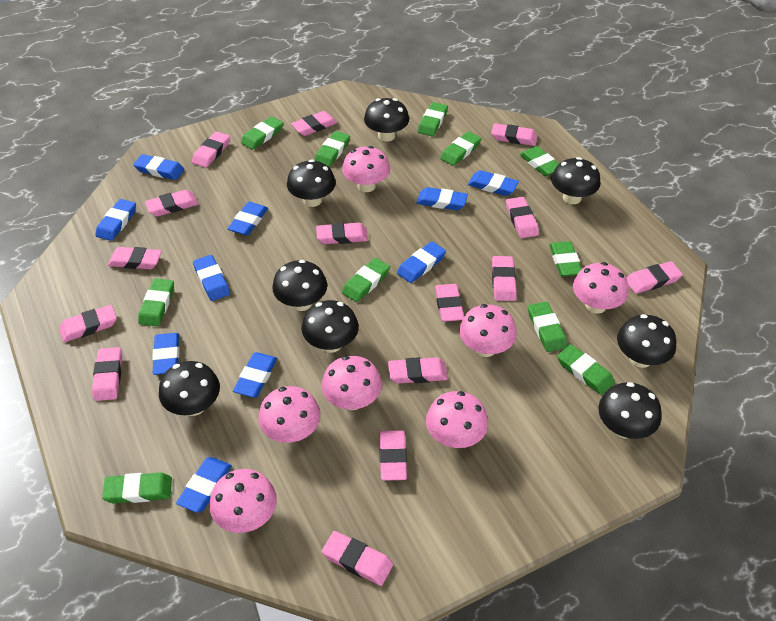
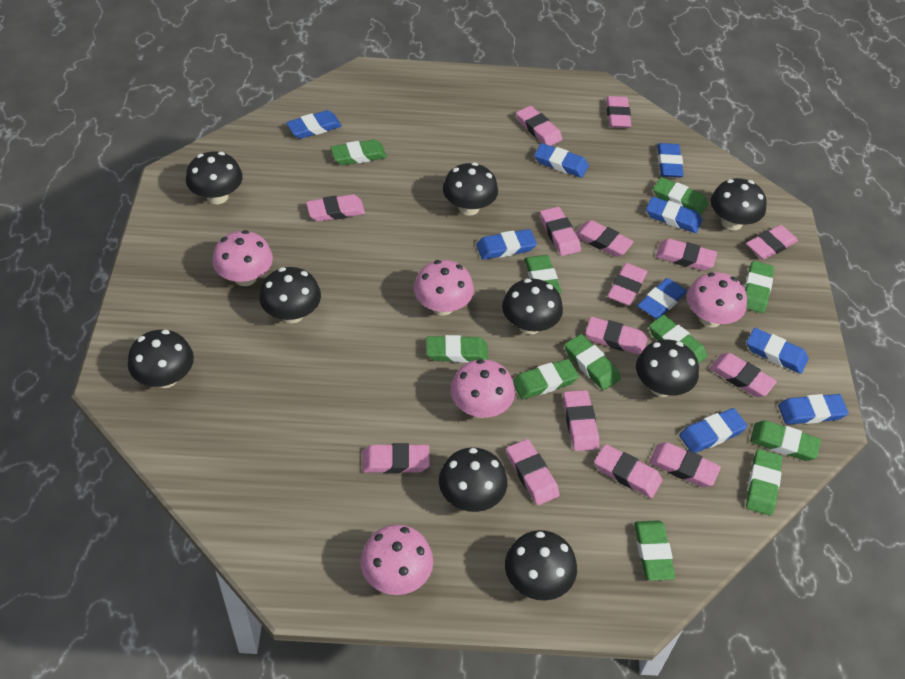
black mushroom: [159,361,220,416] [272,260,327,311] [287,159,336,207] [302,300,359,353] [364,98,409,142] [551,157,601,204] [599,382,662,439] [617,314,676,368] = 8 -> [128,330,194,388] [186,151,243,204] [259,267,321,323] [439,448,507,512] [443,162,498,216] [502,278,563,335] [505,530,577,601] [636,339,699,397] [711,178,767,230] = 9
blue eraser: [95,199,136,241] [133,154,184,180] [152,333,179,375] [176,457,232,513] [193,255,230,301] [227,202,268,236] [233,352,277,397] [397,241,446,283] [417,187,468,210] [468,170,519,196] = 10 -> [286,110,342,139] [476,229,537,260] [534,143,589,178] [637,278,687,319] [646,196,702,233] [657,143,684,177] [679,408,748,453] [747,328,808,374] [778,394,848,425] = 9
pink mushroom: [209,469,277,533] [258,386,320,443] [322,356,382,410] [342,146,390,192] [426,391,488,448] [459,304,517,357] [573,262,628,314] = 7 -> [212,230,273,286] [360,525,433,595] [414,260,474,316] [450,359,515,418] [687,272,747,327] = 5

